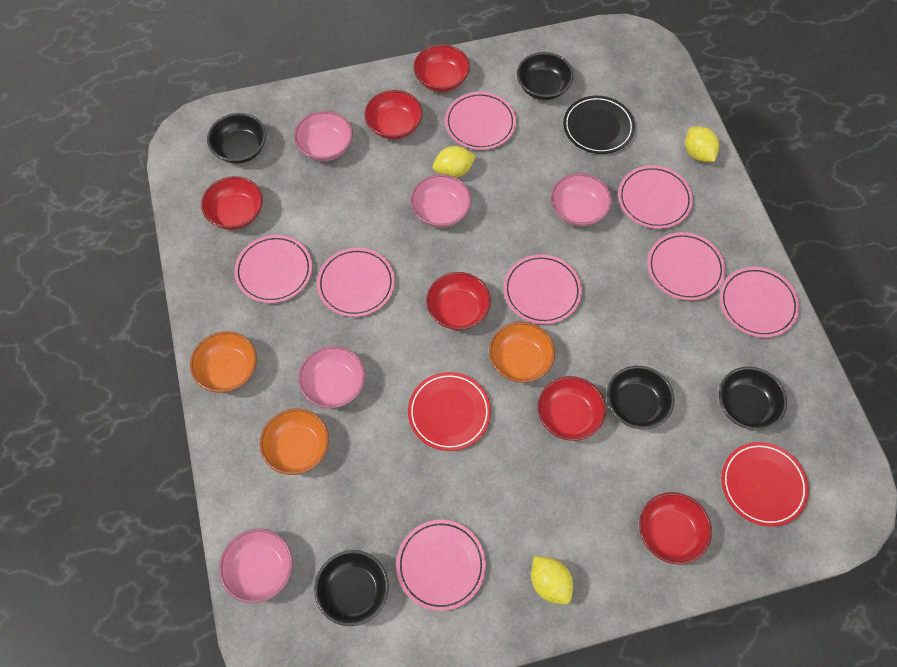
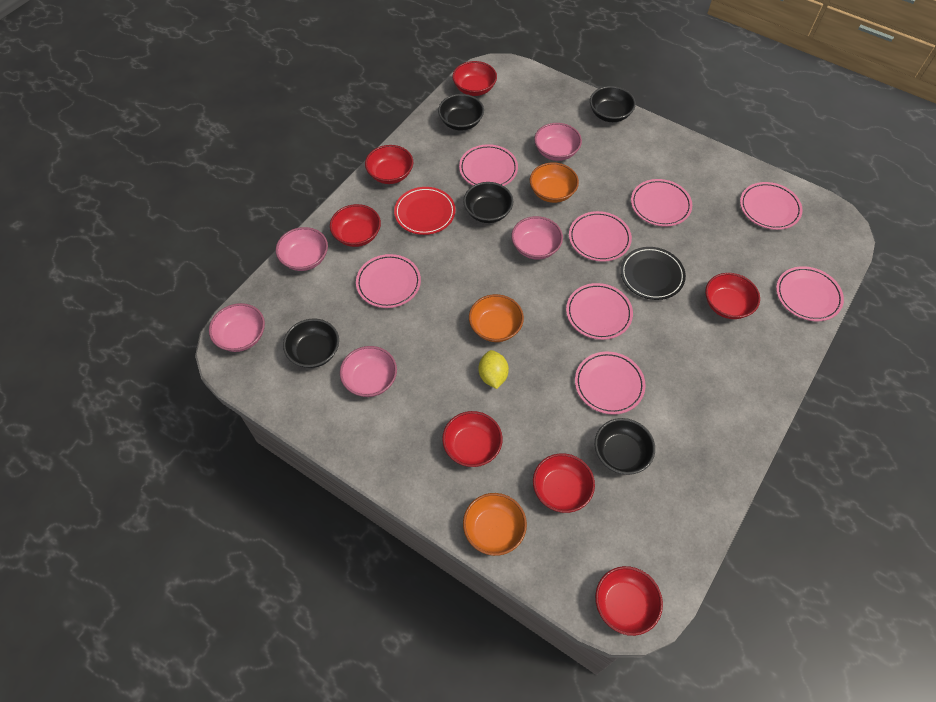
red bowl: [201,176,263,230] [364,90,423,140] [413,44,470,92] [426,272,491,330] [538,376,606,441] [639,492,712,565] = 6 -> [330,204,381,247] [365,145,413,184] [442,411,503,467] [452,61,497,96] [533,453,595,513] [595,566,663,636] [705,273,760,319] = 7
red plate: [408,372,491,451] [721,442,809,527] = 2 -> [394,187,456,235] = 1
yellow lemon: [433,146,476,178] [531,556,573,604] [685,126,719,162] = 3 -> [479,350,509,389] = 1

